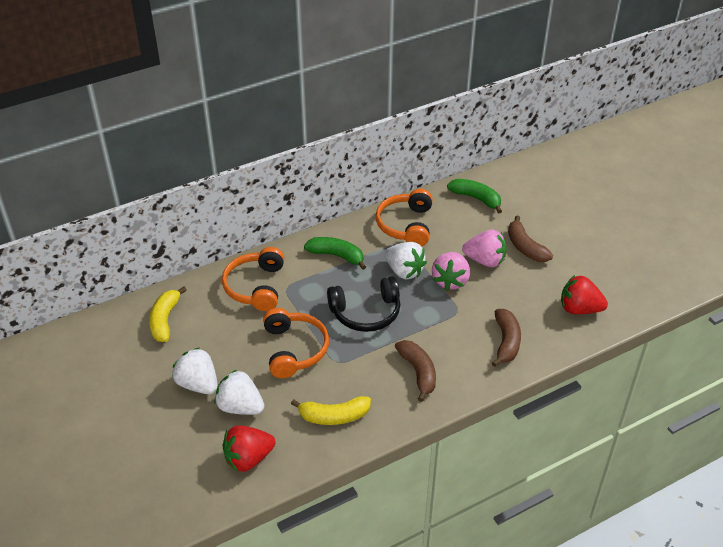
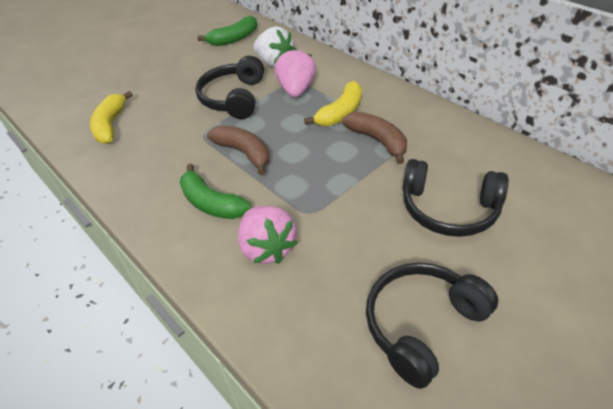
black headphones: [327,276,400,332] = 1 -> [195,56,264,119] [366,263,498,389] [403,159,509,237] = 3
brown banana: [395,340,436,402] [492,309,521,367] [508,216,553,262] = 3 -> [207,125,270,175] [342,111,407,164] = 2
orange headphones: [222,247,284,311] [263,308,329,378] [376,189,433,246] = 3 -> none = 0
red strawberry: [223,425,275,472] [561,275,608,314] = 2 -> none = 0
white strawberry: [172,347,218,394] [214,370,264,415] [385,242,427,279] = 3 -> [253,27,295,67] = 1

